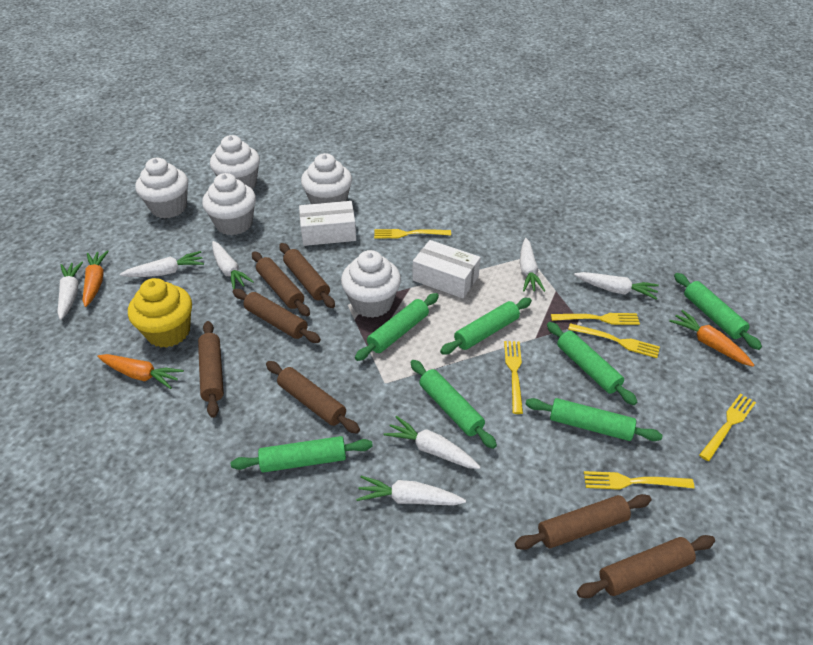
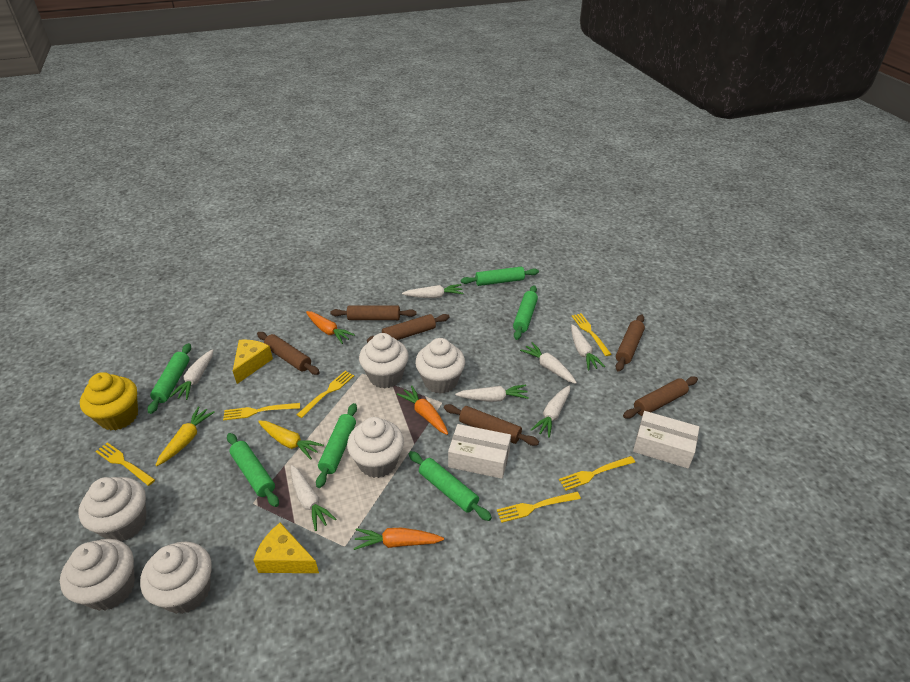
brown rolling pin: [198,321,224,418] [233,289,321,343] [252,251,310,316] [266,361,360,434] [279,243,335,308] [515,494,651,550] [577,535,715,598] = 7 -> [257,332,320,375] [330,305,417,320] [367,314,450,343] [444,404,539,446] [616,315,645,372] [623,376,698,419] = 6
green rolling pin: [231,436,373,473] [355,293,439,361] [410,360,497,449] [440,298,532,355] [525,398,663,441] [547,322,637,405] [674,273,762,350] = 7 -> [148,343,191,414] [227,433,279,507] [316,403,357,488] [409,451,492,521] [461,266,539,286] [513,285,538,340] = 6
white cupcake: [135,158,188,219] [202,173,256,235] [210,135,260,190] [301,153,352,204] [341,250,401,318] = 5 -> [60,539,135,611] [78,477,146,542] [140,542,212,614] [347,417,404,478] [359,333,409,388] [415,338,465,394] = 6
yellow carrot: none = 0 -> [155,407,215,466] [258,420,324,460] = 2
yellow cheese: none = 0 -> [233,340,273,384] [253,523,319,573] = 2

